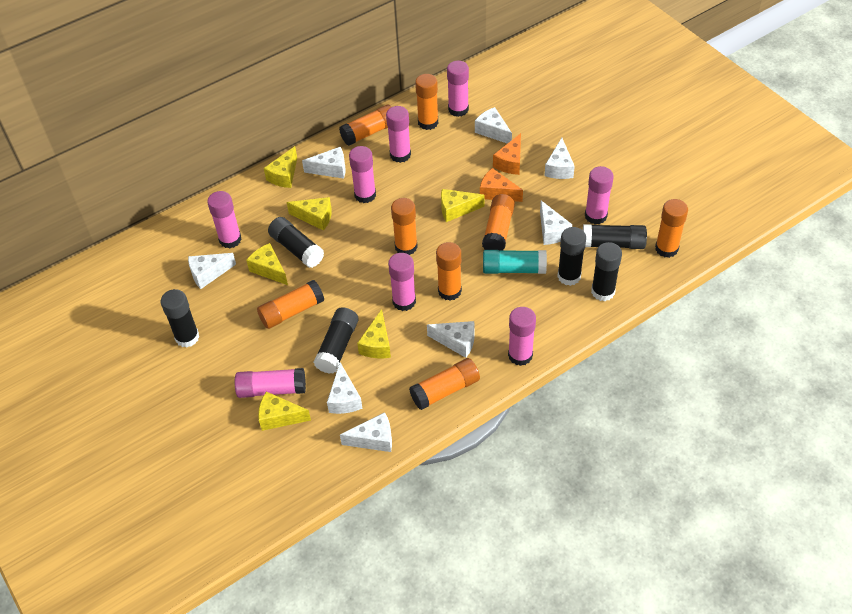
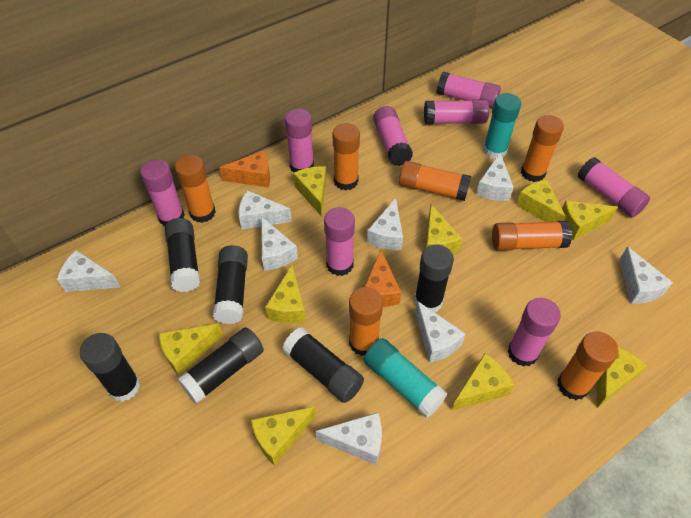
orange glue stick: [257,280,324,329] [339,104,392,146] [391,198,418,255] [409,358,480,410] [415,74,438,130] [436,242,462,301] [482,194,515,251] [655,199,688,258] = 8 -> [175,155,216,223] [333,123,360,190] [349,287,383,356] [399,161,471,201] [492,221,572,251] [521,115,564,182] [557,332,619,400] = 7
turquoise glue stick: [483,250,547,274] = 1 -> [364,338,447,418] [483,93,521,159] = 2
yellow cheese: [246,243,288,285] [258,391,311,431] [264,146,297,188] [287,197,332,231] [357,309,391,358] [441,189,484,222] = 6 -> [159,324,223,376] [251,407,316,466] [265,265,306,323] [293,166,326,216] [426,204,462,254] [452,353,514,410] [516,180,566,222] [562,201,618,240] [597,347,647,408] = 9

